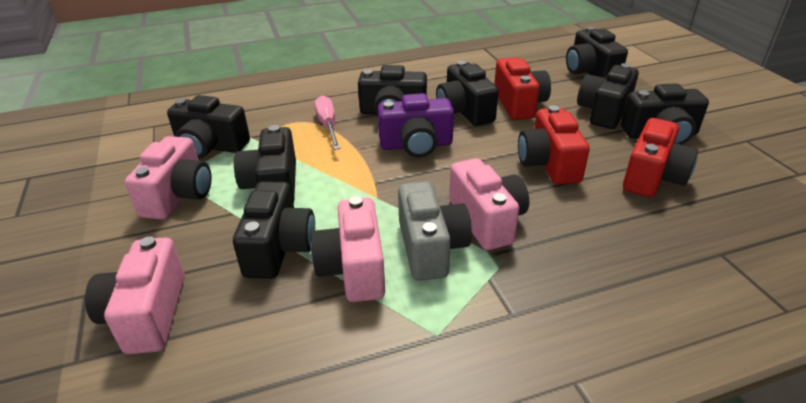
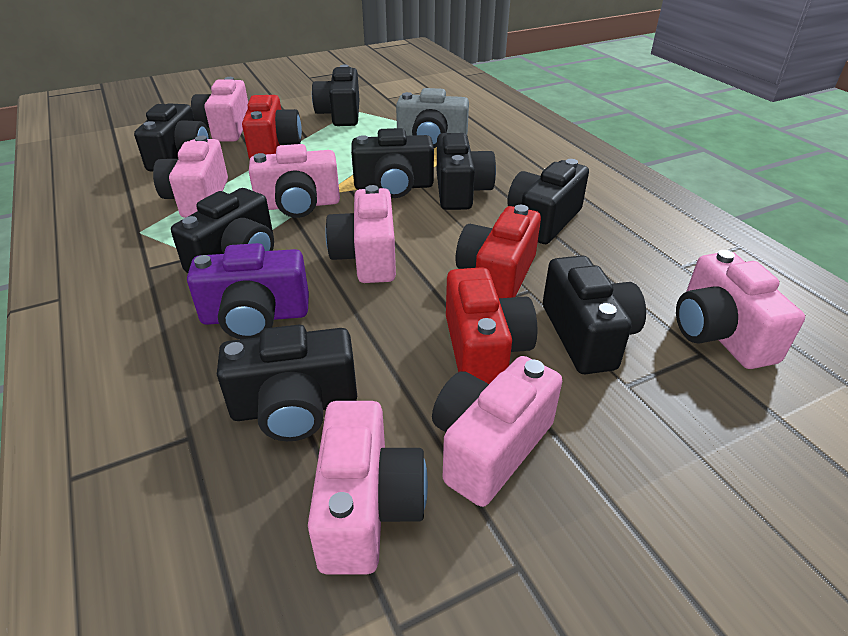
pink camera: [85,236,185,354] [125,136,212,220] [311,196,385,302] [449,158,529,250] = 4 -> [153,136,228,218] [191,77,248,142] [249,144,340,218] [308,401,428,575] [325,185,396,283] [432,356,562,507] [676,250,805,369] = 7
pink screwdriver: [315,96,340,150] = 1 -> none = 0

